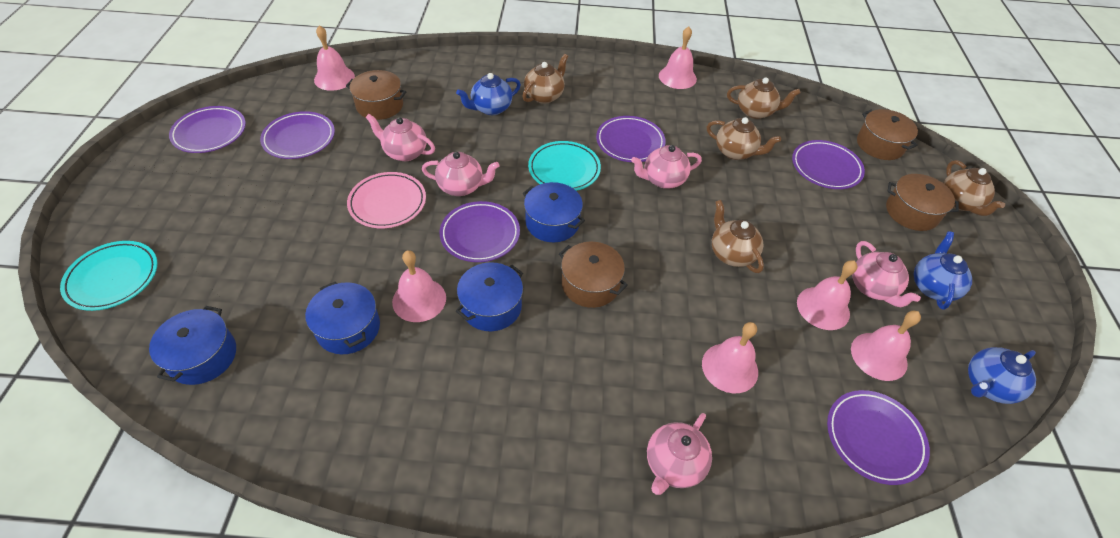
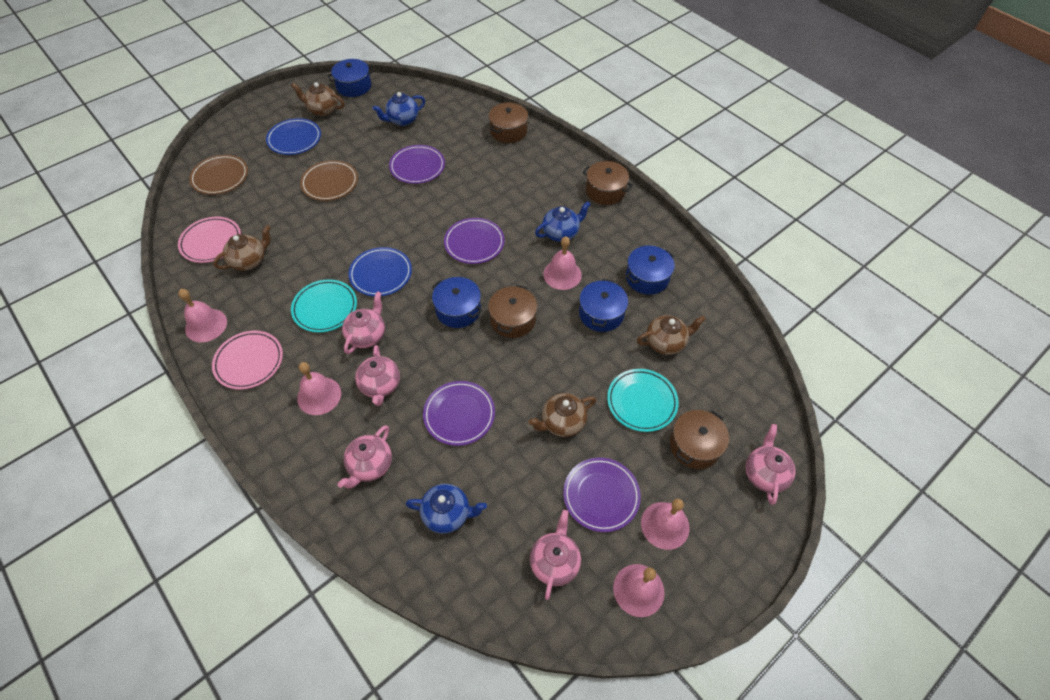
blue plate: none = 0 -> [266,118,321,155] [349,247,412,297] = 2
brown plate: none = 0 -> [189,155,248,195] [300,160,358,201] = 2
brown teapot: [522,54,568,104] [707,117,781,160] [712,200,764,273] [727,77,801,119] [943,160,1005,216] = 5 -> [213,225,271,271] [291,82,345,116] [529,393,596,437] [637,315,706,355] = 4
pink bell: [314,25,355,91] [392,250,446,322] [659,26,697,89] [702,322,758,393] [797,260,857,330] [851,311,921,381] = 6 -> [178,289,227,342] [297,362,341,415] [543,237,582,290] [613,564,665,617] [641,499,690,550] = 5
pink plate: [347,172,426,228] = 1 -> [178,217,241,263] [212,331,283,390] = 2
purple plate: [169,106,246,153] [260,111,335,159] [439,201,520,262] [596,116,666,162] [792,140,865,189] [827,390,930,485] = 6 -> [389,145,445,184] [423,381,495,446] [444,218,505,264] [563,458,641,532] = 4

